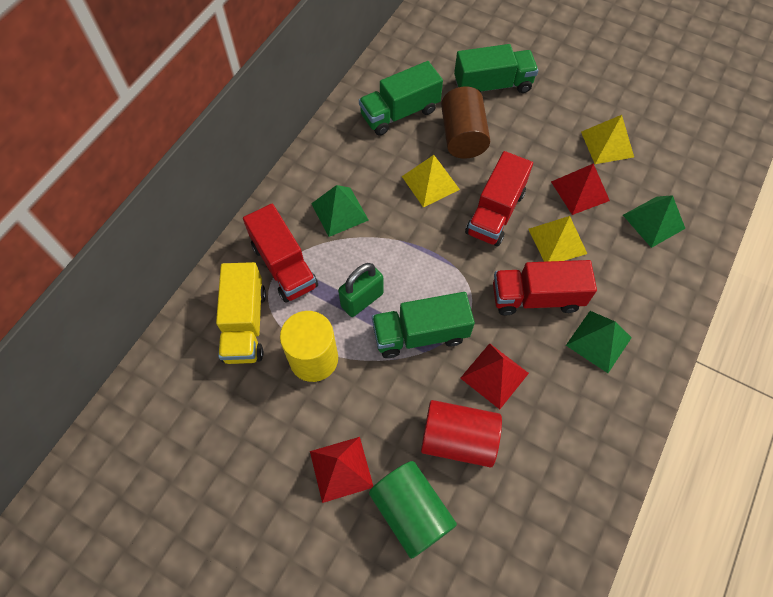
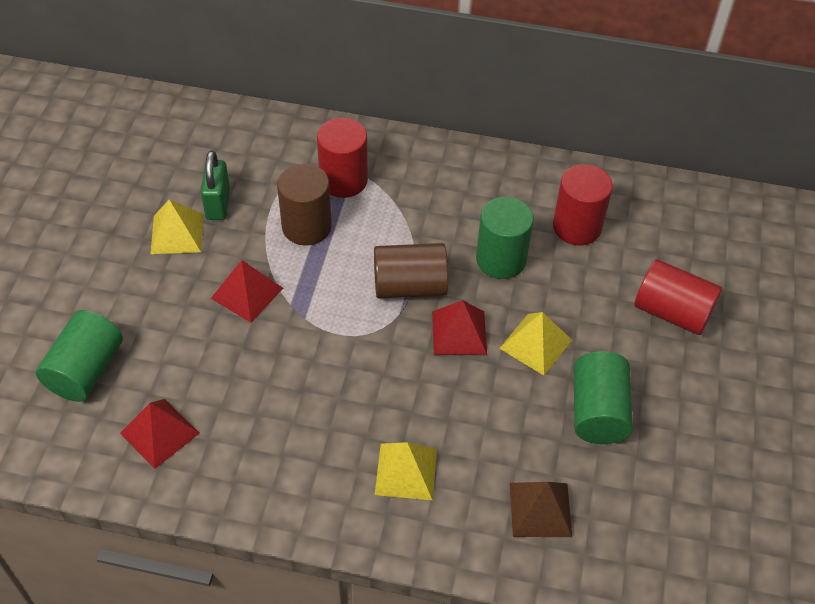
brown cylinder: [441,86,490,159] = 1 -> [277,164,332,246] [374,243,448,298] = 2
brown pyramid: none = 0 -> [510,482,572,537] = 1
green cylinder: [369,461,457,559] = 1 -> [36,310,123,402] [476,197,534,279] [574,351,633,444] = 3
green pyramid: [311,185,369,237] [566,311,632,373] [623,195,685,248] = 3 -> none = 0
green truck: [359,61,443,135] [372,292,475,358] [454,44,538,93] = 3 -> none = 0
red cylinder: [421,400,502,468] = 1 -> [317,118,368,198] [553,164,613,245] [634,259,722,335] = 3
red truck: [243,204,318,303] [465,151,533,246] [493,260,597,316] = 3 -> none = 0
yellow cylinder: [280,311,338,382] = 1 -> none = 0
yellow truck: [216,262,266,364] = 1 -> none = 0

